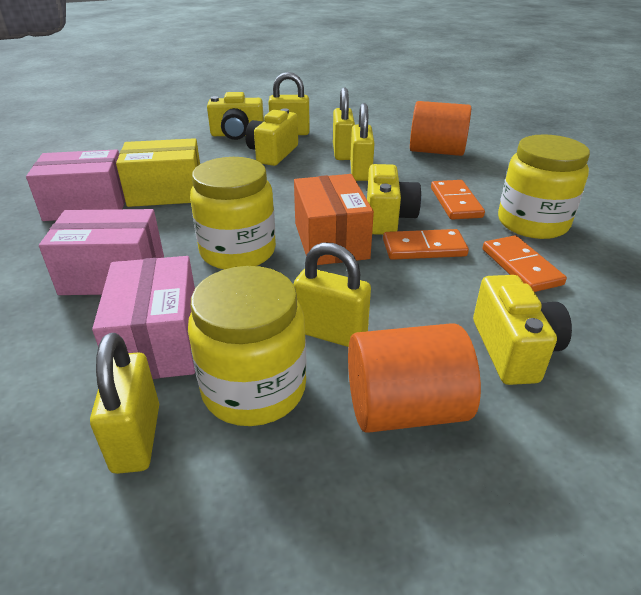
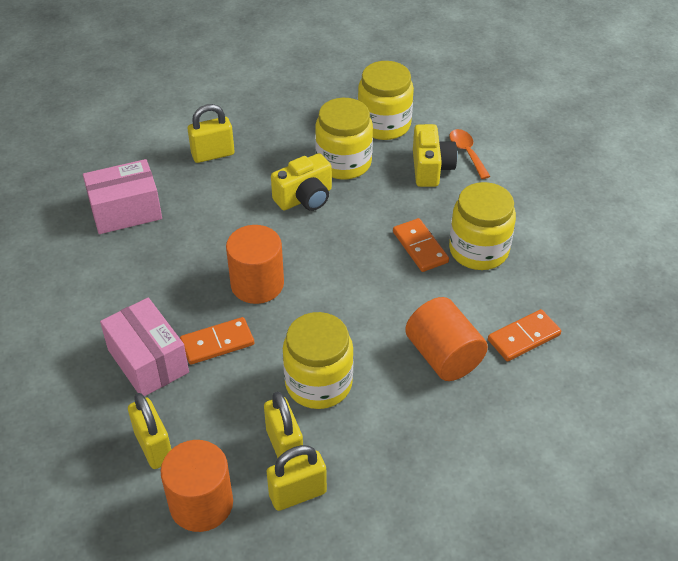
orange box: [294,174,374,265] = 1 -> none = 0
orange cylinder: [348,323,481,433] [410,101,471,156] = 2 -> [161,440,233,532] [226,225,284,304] [405,297,488,381] = 3
orange spoon: none = 0 -> [449,129,490,179] = 1
pink box: [26,149,125,221] [39,209,164,295] [92,256,195,379] = 3 -> [83,159,162,234] [100,298,189,396] = 2
yellow box: [116,138,200,207] = 1 -> none = 0
yellow camera: [207,92,264,140] [245,108,298,166] [367,164,421,235] [473,275,572,385] = 4 -> [271,153,332,211] [413,124,457,187] = 2
yellow jar: [188,266,307,426] [190,157,276,269] [498,134,590,239] = 3 -> [283,312,354,409] [315,98,373,180] [358,61,414,140] [449,182,516,270] = 4
yellow padlock: [90,333,159,474] [268,72,310,135] [293,242,371,347] [333,88,355,160] [351,103,375,181] = 5 -> [128,393,171,469] [188,104,235,163] [264,392,303,458] [267,445,327,511] = 4

